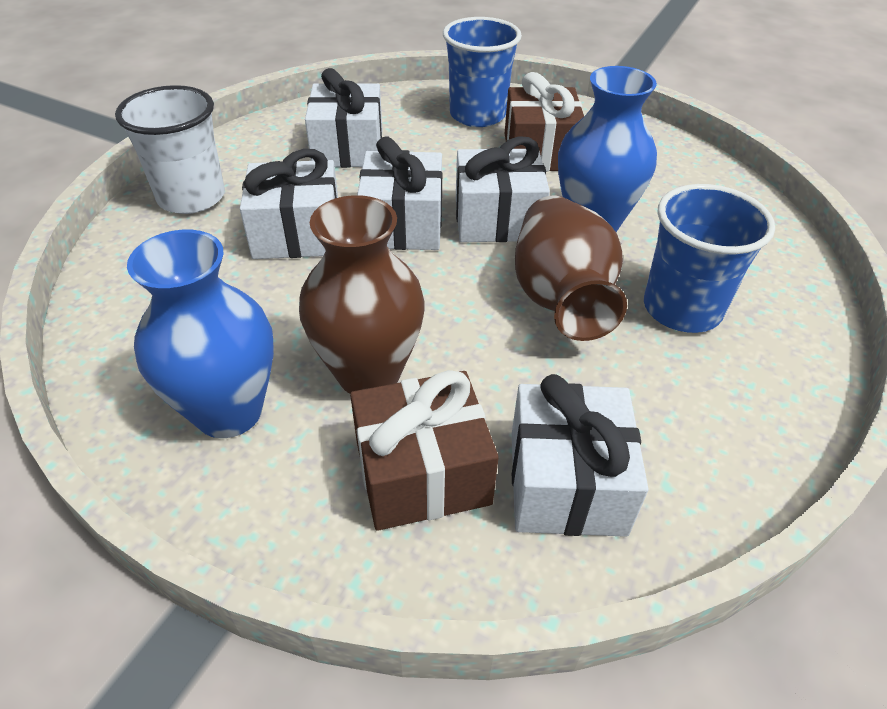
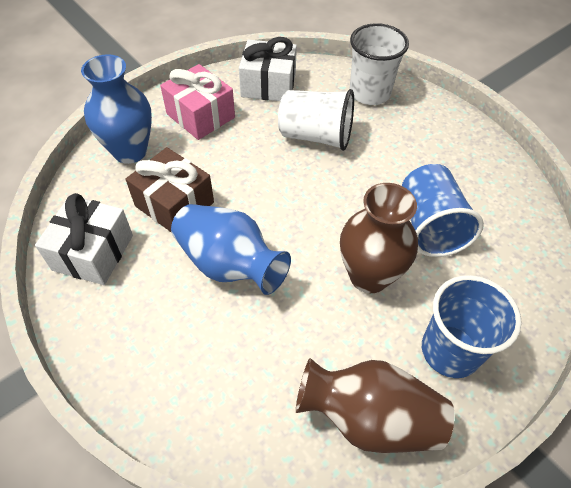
brown gift: [350,370,499,531] [505,72,584,172] = 2 -> [126,147,214,232] = 1
pink gift: none = 0 -> [160,64,235,140] = 1
white cup: [115,85,225,214] = 1 -> [278,89,354,151] [350,23,409,105] = 2
white gift: [240,149,338,259] [305,68,382,168] [357,136,442,250] [456,136,550,242] [512,374,648,537] = 5 -> [35,193,133,285] [239,37,297,101] = 2

